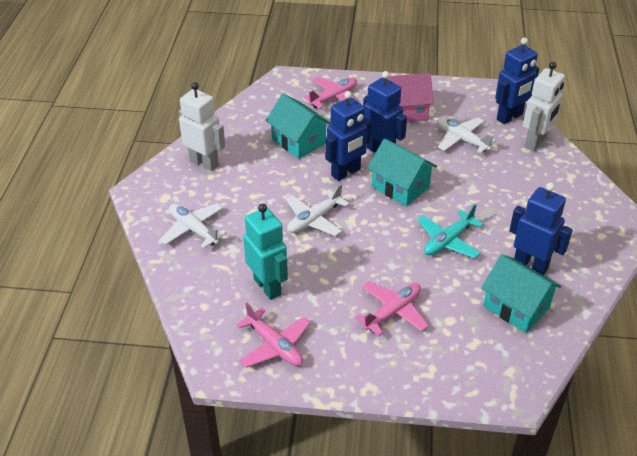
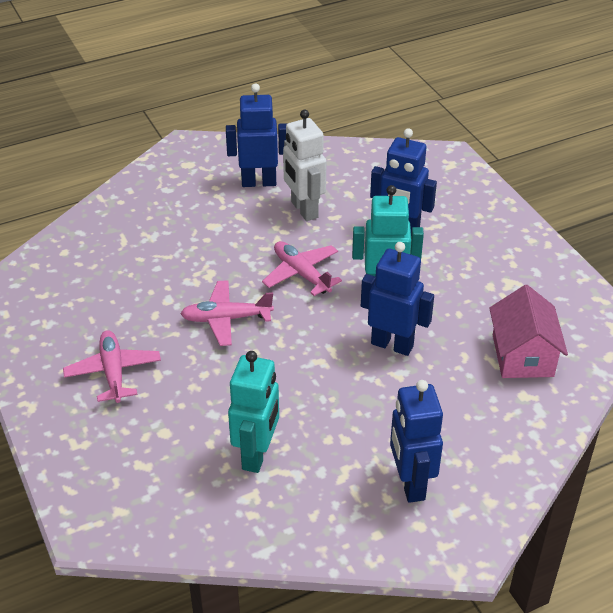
turquoise house: [266,94,331,159] [368,138,437,206] [481,254,561,333] = 3 -> none = 0
turquoise plane: [417,204,484,259] = 1 -> none = 0
turquoise robot: [243,204,288,300] = 1 -> [228,351,279,473] [352,185,424,276] = 2
white plane: [160,203,227,248] [286,184,349,236] [437,118,497,154] = 3 -> none = 0
white robot: [178,82,225,171] [523,62,565,151] = 2 -> [283,110,327,221] = 1

